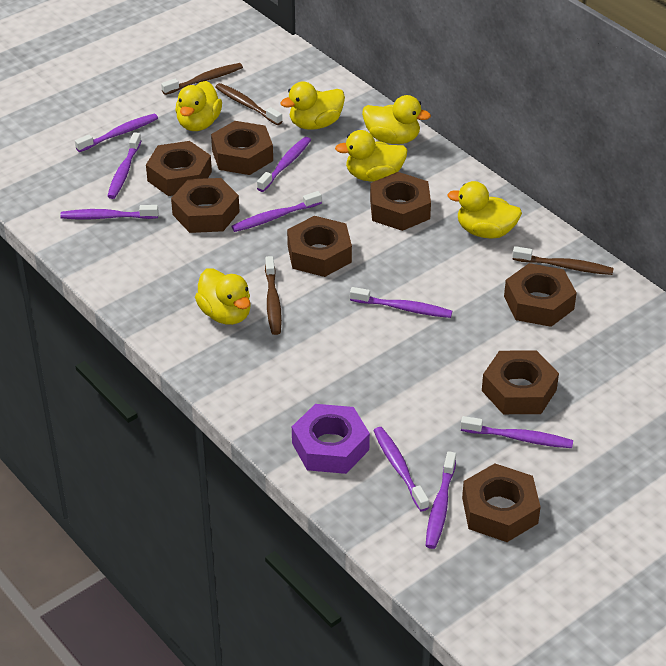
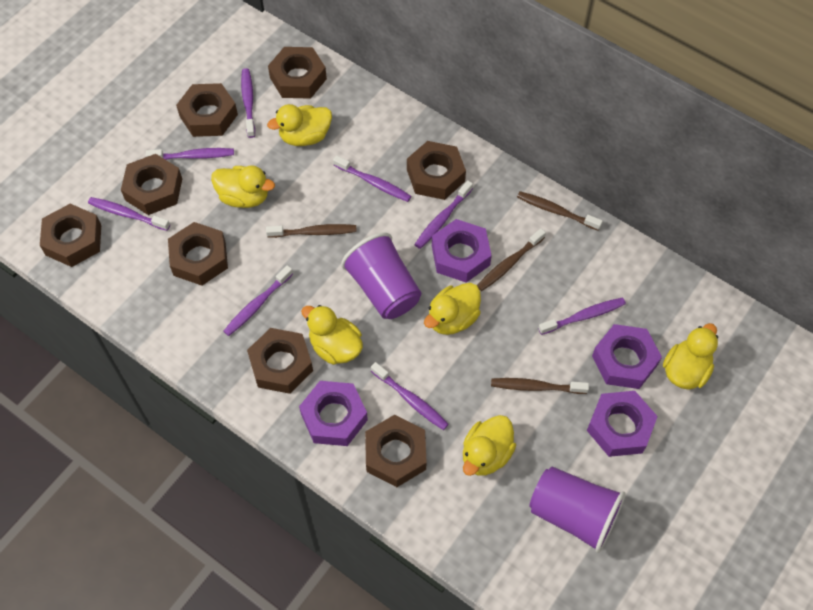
purple cup: none = 0 -> [341,232,421,319] [529,467,626,553] = 2
purple nut: [292,404,370,474] = 1 -> [299,381,368,446] [432,219,492,283] [587,391,658,457] [592,324,662,389] = 4
purple toothbrush: [60,205,159,219] [75,114,158,152] [107,132,141,199] [231,191,322,232] [257,137,311,192] [350,287,452,318] [373,427,429,511] [426,451,456,549] [461,416,573,448] = 9 -> [88,197,170,231] [146,148,234,160] [223,265,293,336] [241,68,255,138] [333,155,411,202] [371,362,449,430] [414,180,473,249] [538,298,626,335] = 8

